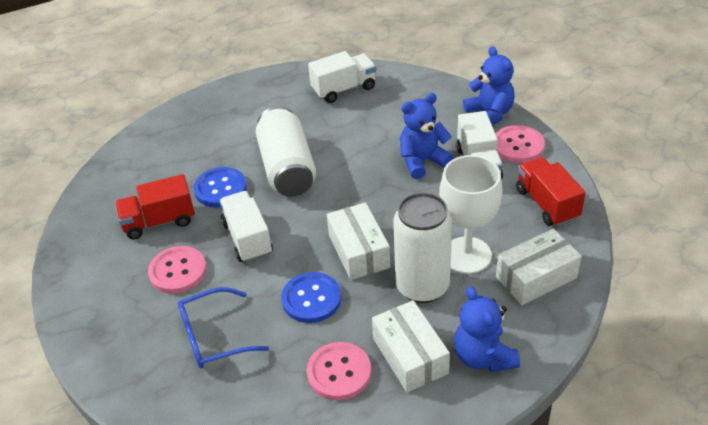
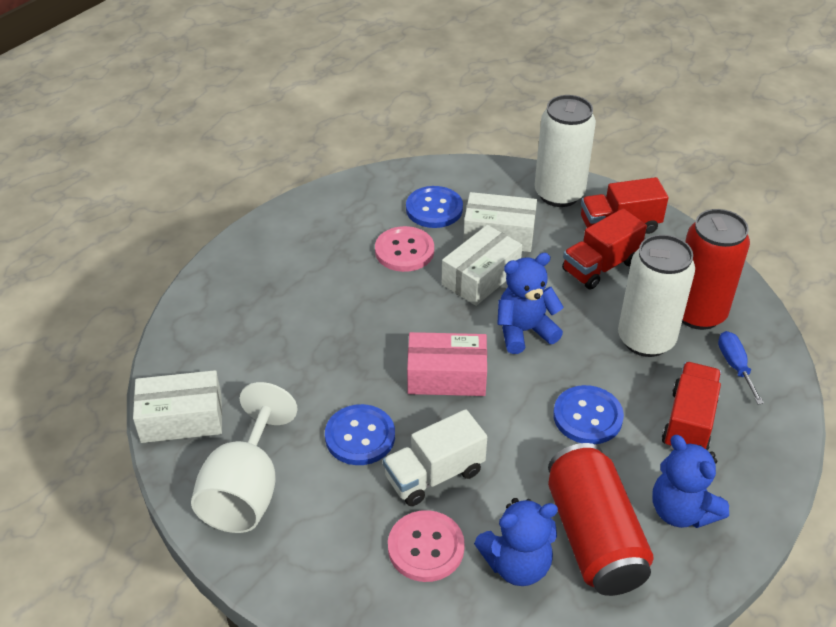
blue button: [194,167,247,208] [281,272,341,323] = 2 -> [325,404,395,465] [406,186,463,228] [553,385,624,444] = 3
blue glasses: [178,287,269,368] = 1 -> none = 0
blue screwdriver: none = 0 -> [718,331,764,404] = 1
pink box: none = 0 -> [407,332,487,396] = 1
pink button: [148,246,206,294] [307,342,371,400] [496,125,545,163] = 3 -> [375,226,434,272] [388,510,465,582] = 2
red can: none = 0 -> [548,443,654,596] [682,209,750,330] = 2
red truck: [115,174,195,240] [516,157,586,226] = 2 -> [562,208,647,289] [581,177,668,234] [662,362,721,450] = 3
white truck: [219,191,273,263] [308,51,376,103] [456,111,503,180] = 3 -> [383,409,487,506] = 1

